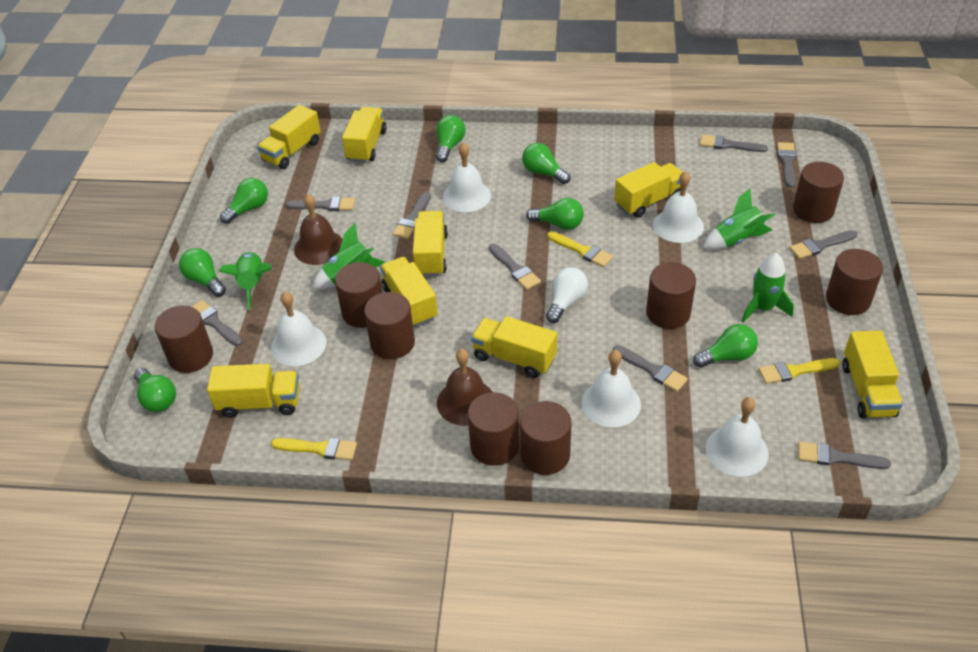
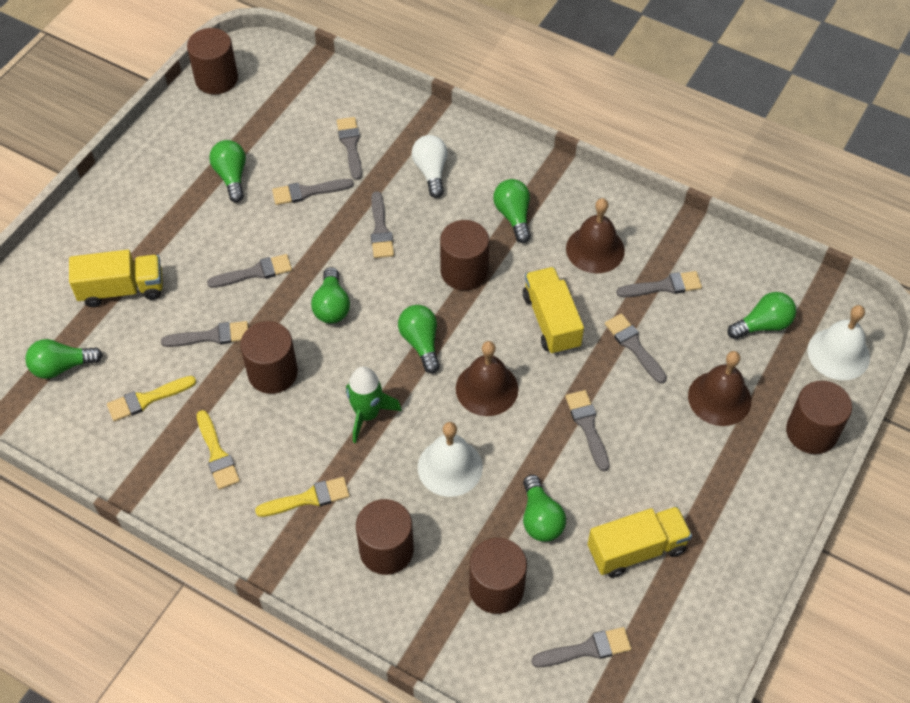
brown bell: [294,194,343,265] [437,349,492,426] = 2 -> [456,341,518,416] [566,198,625,273] [688,351,751,426] = 3
brown cylinder: [155,305,213,373] [335,262,382,328] [364,292,415,359] [468,392,519,466] [520,401,572,475] [646,262,696,329] [793,162,844,223] [826,249,883,315] = 8 -> [187,28,238,94] [240,321,298,394] [356,499,414,575] [440,220,489,291] [469,538,527,614] [786,381,852,454] = 6
green rocket: [218,252,272,310] [313,223,385,290] [703,189,776,250] [741,253,794,323] = 4 -> [346,366,402,443] = 1
white bell: [271,291,327,366] [443,142,491,212] [581,350,641,427] [653,171,704,243] [705,397,769,477] = 5 -> [418,422,483,497] [807,305,870,380] = 2
yellow truck: [207,364,300,418] [257,105,321,169] [342,107,387,163] [380,257,438,327] [413,211,448,277] [471,316,557,378] [614,162,683,218] [842,330,903,418] = 8 -> [69,250,163,307] [523,267,584,355] [588,506,692,578] = 3

